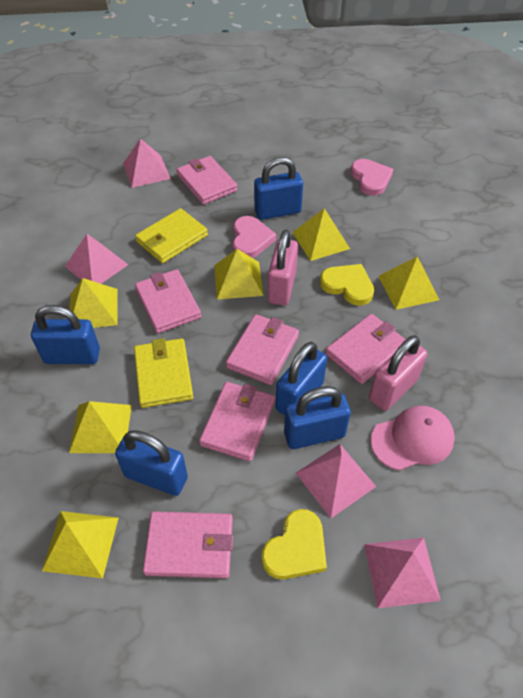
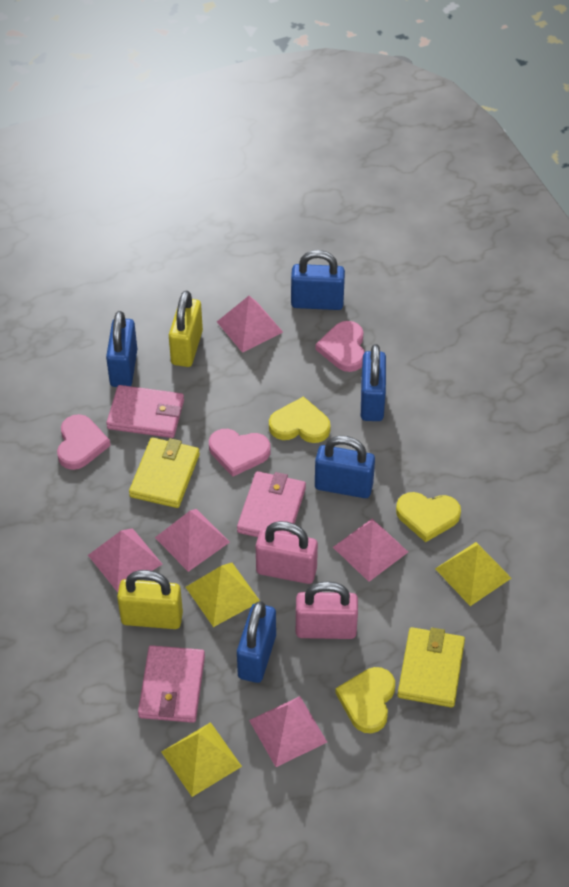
pink cap: [370,406,455,471] = 1 -> none = 0
pink heart: [233,216,276,258] [351,159,393,196] = 2 -> [57,414,111,470] [209,429,270,477] [315,321,364,372] = 3
pink pyramid: [65,234,128,284] [123,138,171,188] [296,444,376,518] [364,538,441,608] = 4 -> [88,528,162,592] [155,509,230,572] [217,296,283,353] [249,696,327,767] [333,519,408,582] = 5
pink wallet: [135,269,201,333] [143,511,233,578] [176,156,238,205] [199,382,275,462] [226,314,299,385] [326,314,406,384] = 6 -> [106,385,184,438] [138,645,205,723] [237,471,306,537] = 3
yellow heart: [262,509,327,579] [320,264,374,306] = 2 -> [269,397,331,443] [335,667,395,733] [396,492,461,542] = 3
yellow padlock: none = 0 -> [117,570,183,629] [169,290,203,367] = 2
yellow pyramid: [42,511,118,579] [69,401,132,453] [70,278,118,328] [214,249,264,299] [292,208,350,261] [378,256,439,310] = 6 -> [161,722,242,797] [186,563,260,627] [435,542,512,606] = 3

